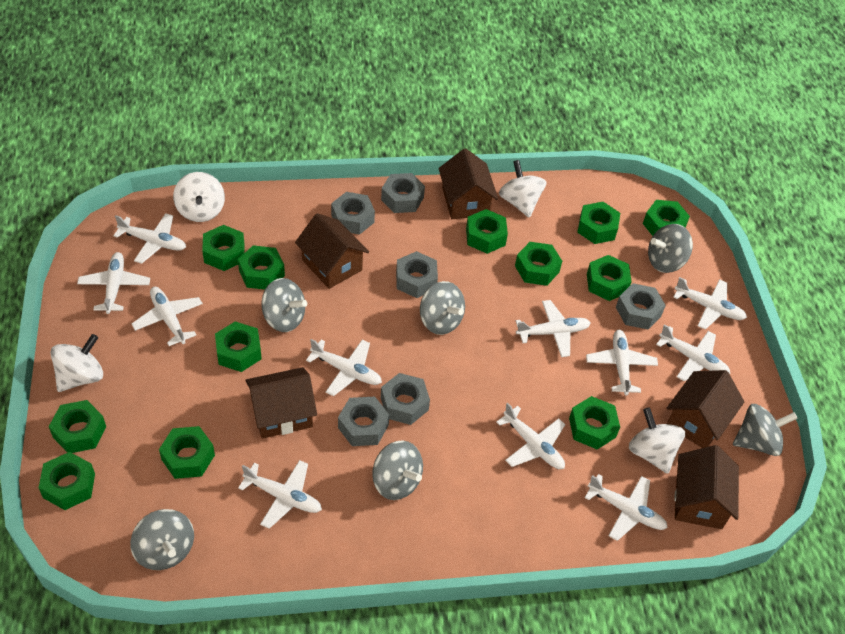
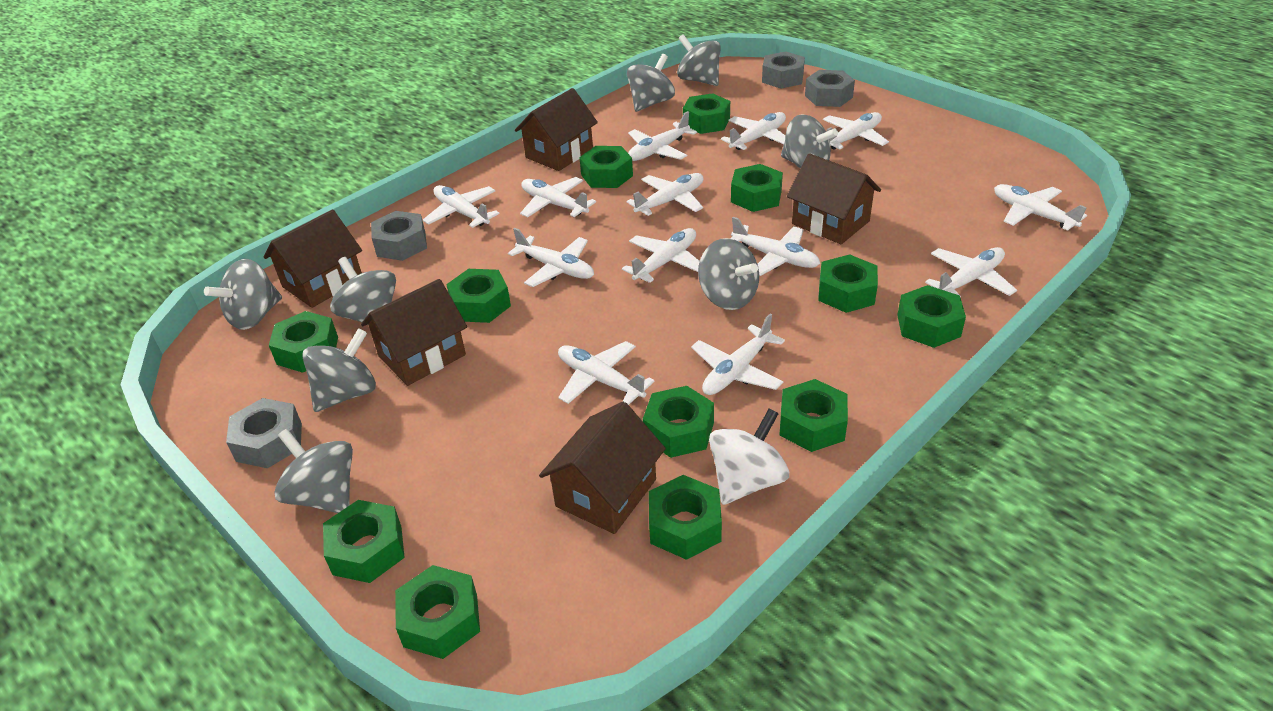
grey nut: [331,192,375,235] [338,397,390,446] [381,173,425,213] [381,373,430,425] [396,251,438,298] [616,283,666,330] = 6 -> [226,398,302,468] [371,211,427,261] [762,51,805,89] [805,70,855,107] = 4
grey spinning top: [130,509,194,570] [262,278,307,332] [372,440,423,500] [420,281,465,335] [648,224,693,273] [733,404,798,456] = 6 -> [204,259,282,330] [274,429,353,513] [302,328,376,412] [330,257,396,325] [627,54,675,112] [677,34,721,86] [698,238,759,310] [781,114,838,168] = 8
white plane: [77,252,150,314] [113,213,186,264] [132,287,203,346] [238,460,322,529] [306,339,382,396] [496,403,565,469] [516,300,591,357] [585,474,668,541] [586,330,658,396] [656,324,730,381] [673,277,747,330] = 11 -> [423,185,500,228] [508,228,594,287] [520,177,596,217] [558,341,655,405] [622,228,700,283] [627,173,704,216] [628,111,697,161] [691,314,785,395] [721,112,786,150] [730,217,820,276] [823,112,889,150] [925,247,1017,298] [994,184,1087,231] = 13
white spinning top: [50,334,103,392] [173,172,225,222] [499,160,546,218] [629,407,685,474] = 4 -> [709,408,789,505] = 1

